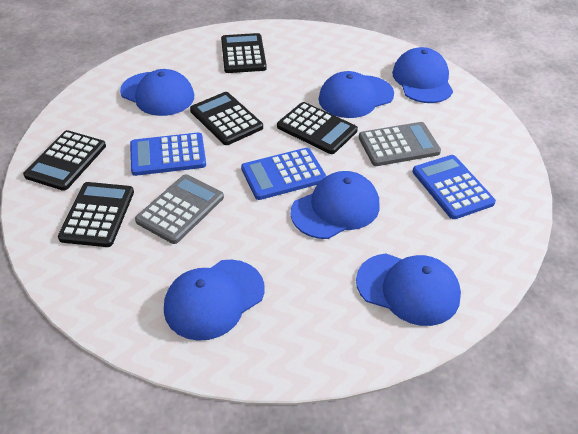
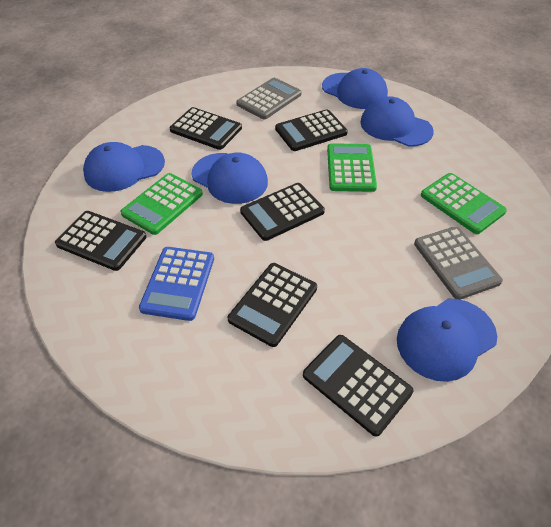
black calculator: [23,130,106,191] [58,182,134,247] [190,92,263,145] [221,33,267,73] [277,102,358,154] = 5 -> [55,211,146,271] [169,107,242,150] [228,263,317,347] [240,183,325,241] [275,109,348,151] [303,335,414,437] = 6
blue calculator: [130,133,206,176] [241,148,327,200] [413,155,496,219] = 3 -> [139,247,214,321] = 1
blue cap: [120,69,194,116] [164,260,265,341] [290,171,380,239] [318,71,394,118] [356,253,461,326] [392,47,453,103] = 6 -> [83,142,165,192] [191,153,268,204] [322,68,388,109] [360,96,434,147] [397,299,497,382] = 5
green calculator: none = 0 -> [120,173,203,235] [327,143,377,192] [421,173,507,234] = 3

